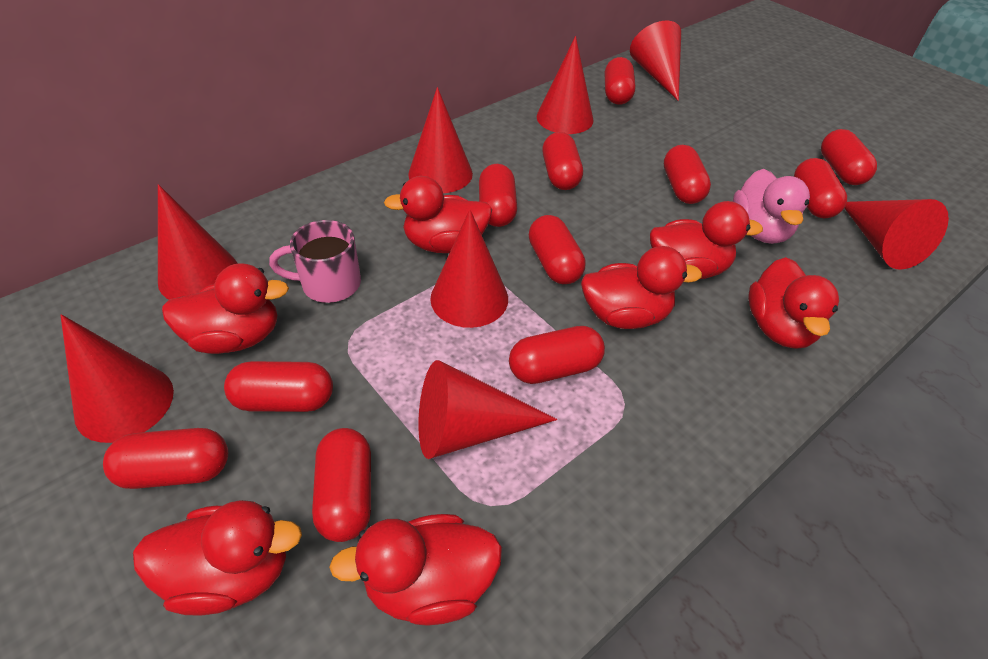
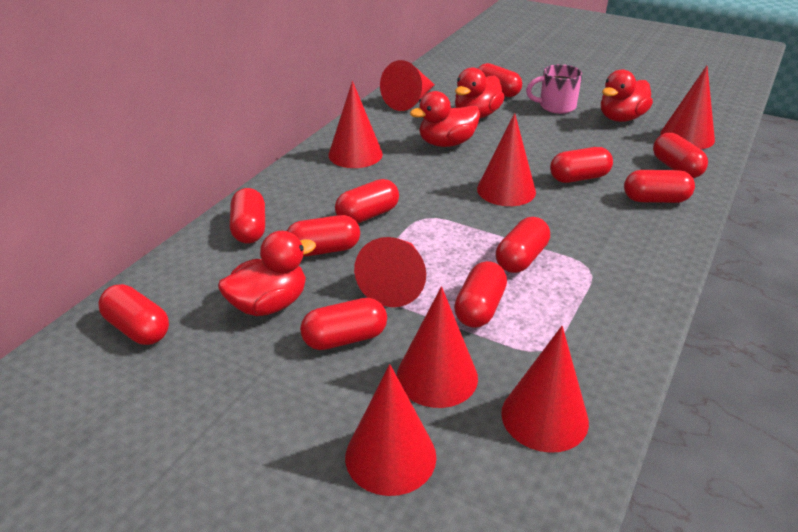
pink duck: [733,169,810,244] = 1 -> none = 0
red duck: [133,500,302,615] [162,263,289,354] [329,514,502,626] [384,176,492,253] [581,246,702,329] [650,201,763,279] [748,257,839,349] = 7 -> [218,231,316,316] [410,91,480,147] [455,67,505,119] [601,69,653,122] = 4

